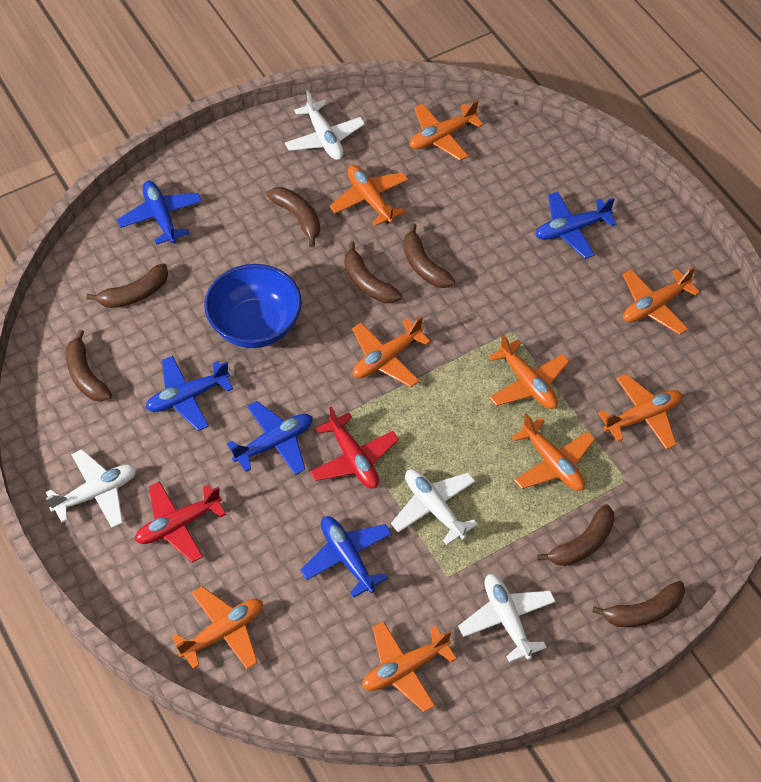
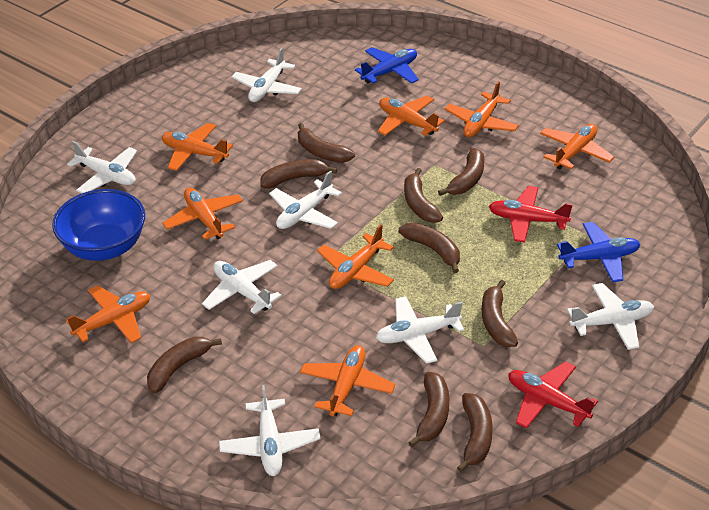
blue plane: [117,181,202,245] [146,356,233,431] [227,401,313,475] [300,516,392,598] [536,192,616,259] = 5 -> [355,47,419,84] [557,222,640,282] = 2
brown banana: [65,329,112,402] [86,263,168,308] [267,187,320,247] [344,242,402,303] [403,223,455,288] [537,504,615,566] [592,581,685,627] = 7 -> [147,337,222,393] [260,159,337,189] [298,123,355,163] [399,222,460,273] [404,168,443,223] [408,372,449,447] [438,148,484,196] [457,393,493,472] [482,280,518,347] = 9
orange plane: [171,586,263,670] [330,165,408,226] [352,316,431,387] [362,621,457,712] [409,100,483,161] [489,334,570,409] [512,413,595,491] [598,374,682,450] [622,267,700,335] = 9 -> [66,285,150,343] [162,123,233,171] [162,188,243,240] [300,345,395,416] [317,224,394,289] [378,96,445,136] [445,81,519,137] [540,124,615,169] = 8
white plane: [46,449,136,528] [285,90,365,160] [391,469,478,545] [458,574,556,662] = 4 -> [67,141,137,194] [202,260,282,314] [219,385,320,476] [232,48,302,102] [269,171,342,229] [376,296,464,364] [567,283,654,350] = 7

